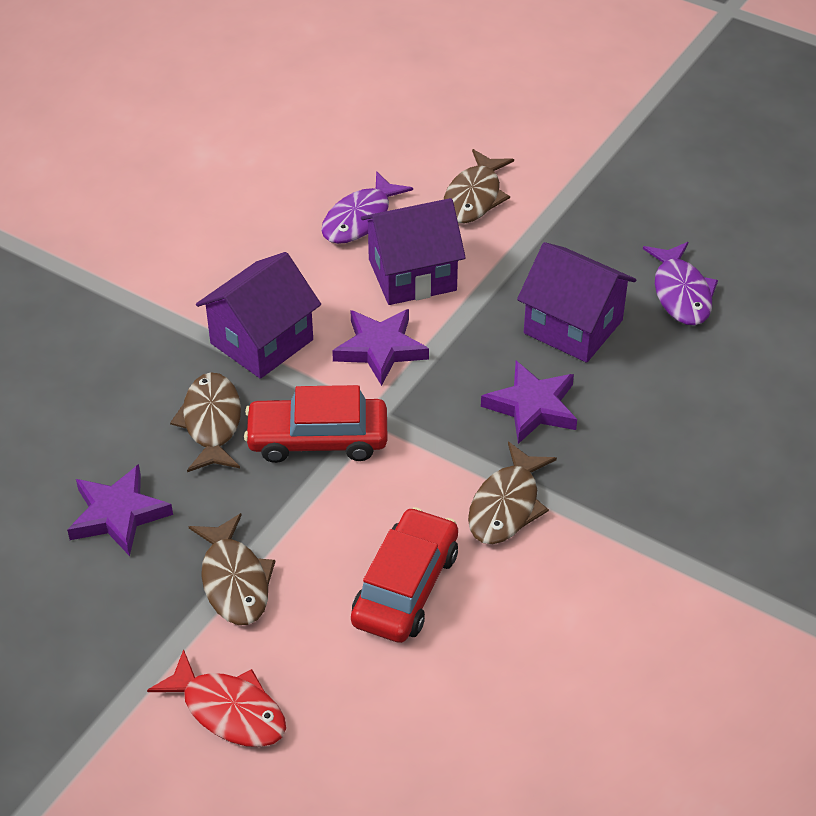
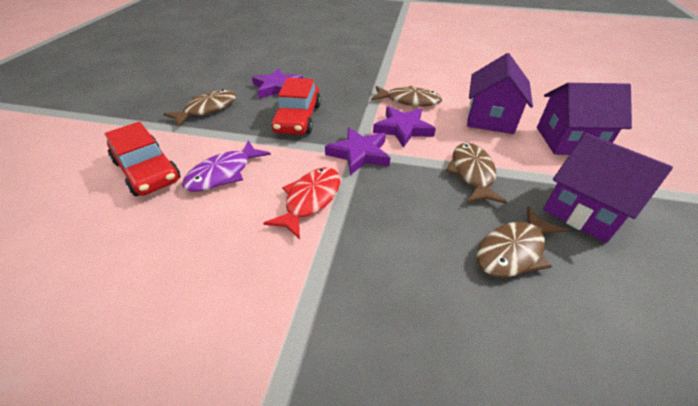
purple fish: [321,171,413,244] [643,242,718,325] = 2 -> [182,140,271,192] = 1

